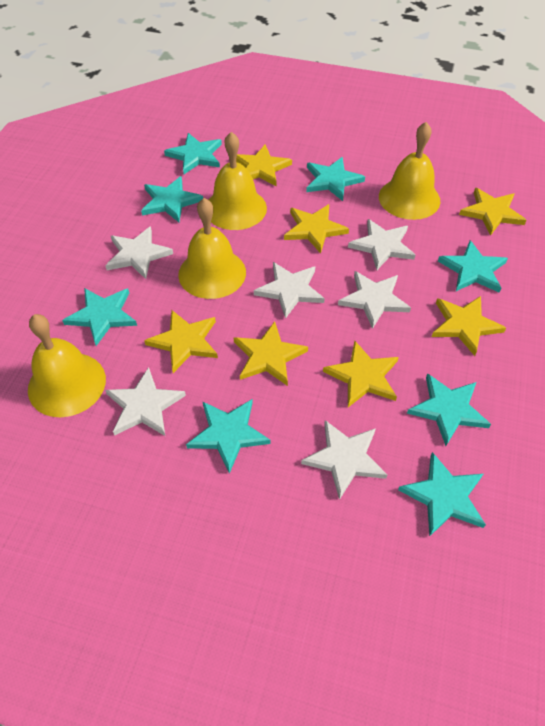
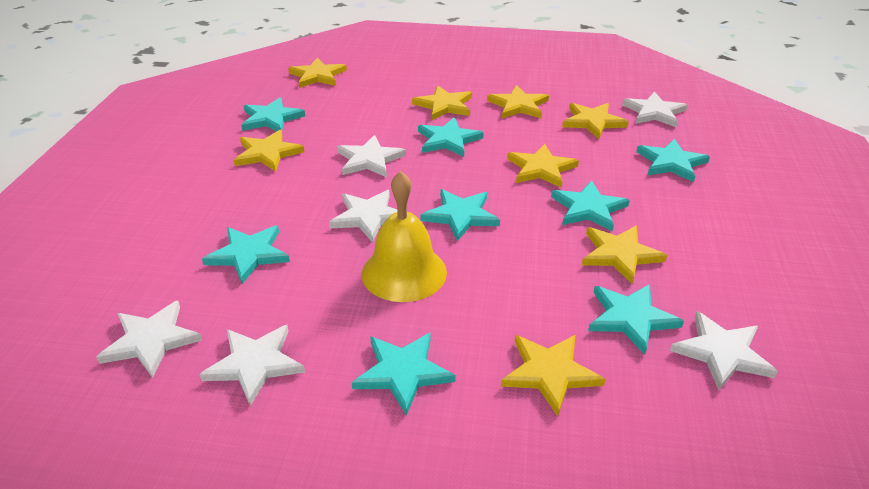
yellow bell: [28,314,106,417] [178,198,246,299] [209,132,267,230] [379,122,440,220] = 4 -> [362,171,447,302] = 1
yellow star: [144,310,218,373] [234,321,308,386] [236,144,292,187] [284,204,349,254] [323,341,399,407] [432,296,506,356] [459,188,526,236] = 7 -> [234,130,304,172] [288,57,347,88] [412,85,472,120] [487,85,549,118] [501,335,605,416] [507,144,579,188] [562,103,629,139] [582,226,667,284] = 8

